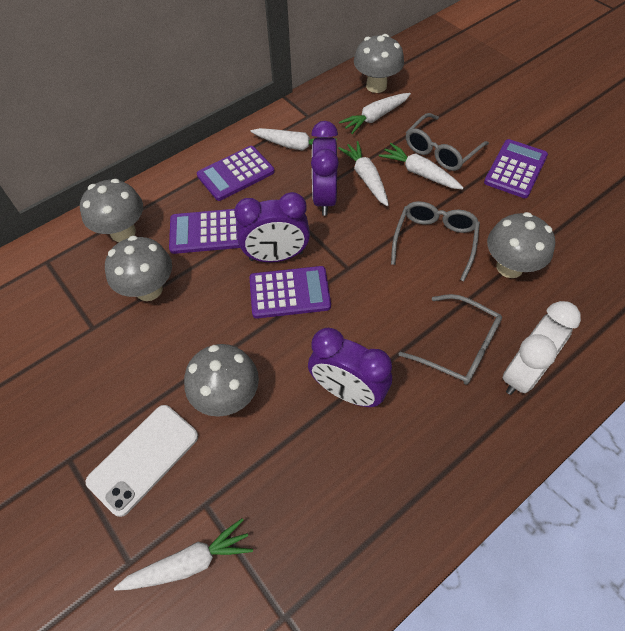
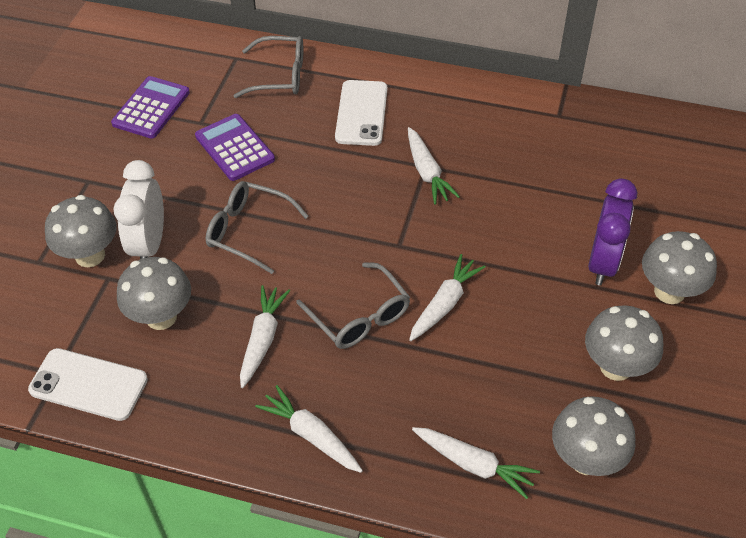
purple calculator: [169,209,240,254] [197,146,274,201] [249,266,331,319] [484,139,548,198] = 4 -> [111,76,190,139] [195,114,275,181] = 2
purple clock: [234,192,310,262] [308,328,392,407] [311,121,339,216] = 3 -> [588,178,637,285] = 1
white phone: [86,405,198,517] = 1 -> [28,348,148,421] [335,80,387,146] = 2

